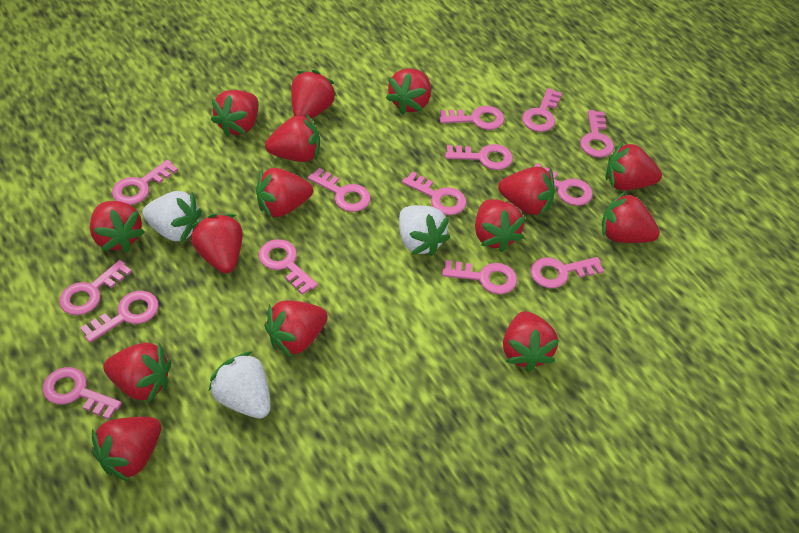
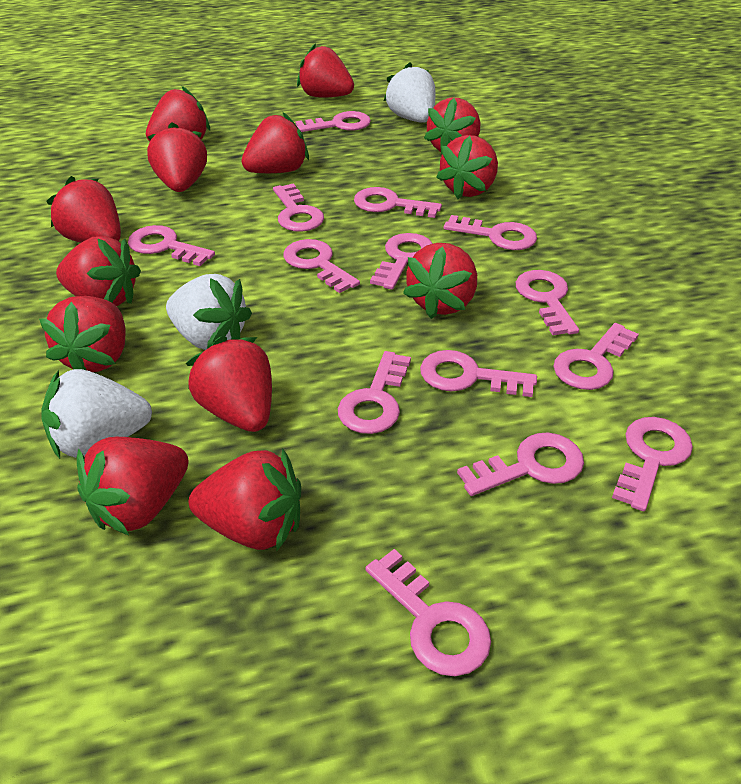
red strawberry: [90,201,145,252] [92,417,161,482] [103,343,171,403] [191,214,243,273] [211,90,258,137] [256,168,313,218] [264,300,328,357] [265,114,320,162] [291,70,337,119] [386,68,431,115] [475,199,526,252] [498,167,555,216] [503,311,559,372] [602,192,660,243] [606,141,662,190] = 15 -> [39,296,126,372] [46,176,121,243] [56,236,141,306] [77,437,189,535] [146,86,210,142] [147,122,207,192] [186,336,272,432] [189,448,301,552] [241,112,309,173] [297,43,354,98] [403,243,477,319] [424,98,480,153] [436,135,498,199] = 13

